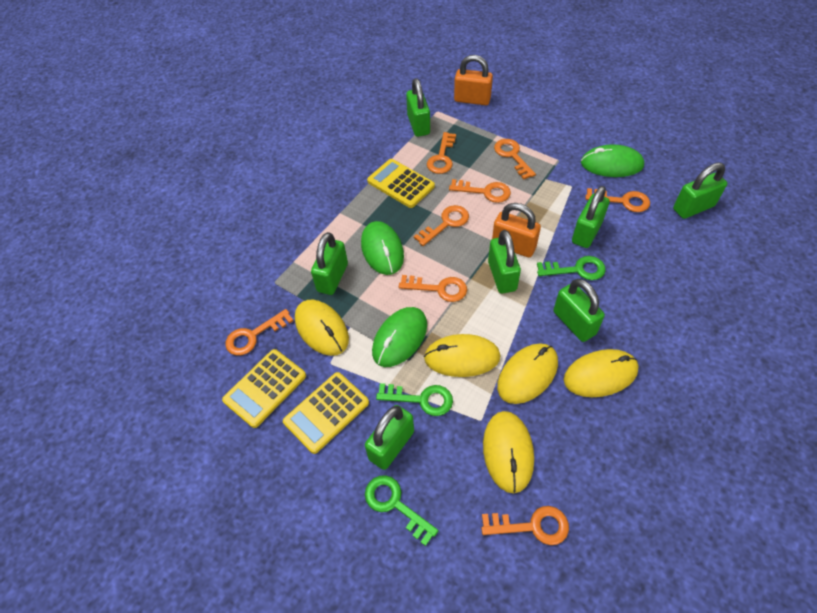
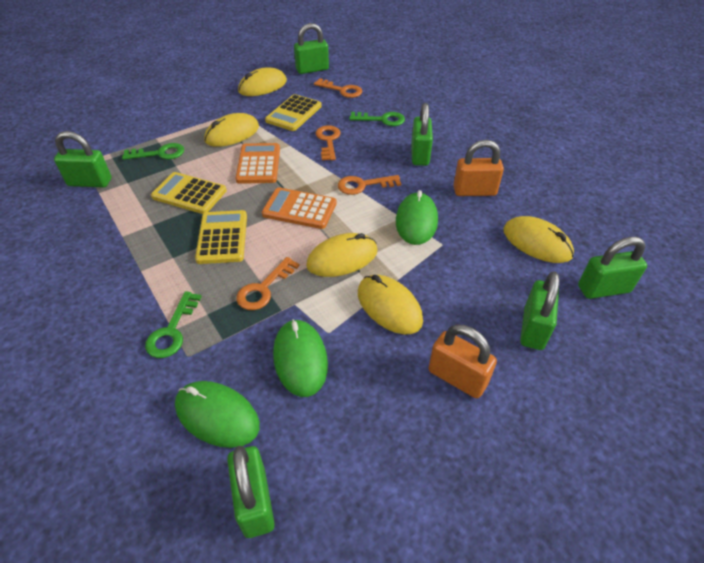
green padlock: [311,232,348,295] [365,405,414,470] [406,78,430,137] [488,230,521,294] [553,279,605,342] [572,186,610,248] [673,163,727,219] = 7 -> [54,131,111,188] [227,446,275,538] [294,23,329,74] [411,103,433,166] [520,271,559,350] [578,237,647,299] = 6
orange calculator: none = 0 -> [235,143,280,184] [262,187,337,229] = 2
orange key: [226,309,293,355] [399,275,467,302] [414,205,469,246] [427,132,456,174] [449,179,511,203] [481,506,569,545] [494,139,536,180] [585,188,650,212] = 8 -> [236,257,300,310] [314,78,362,98] [316,125,341,160] [338,175,401,195] = 4

